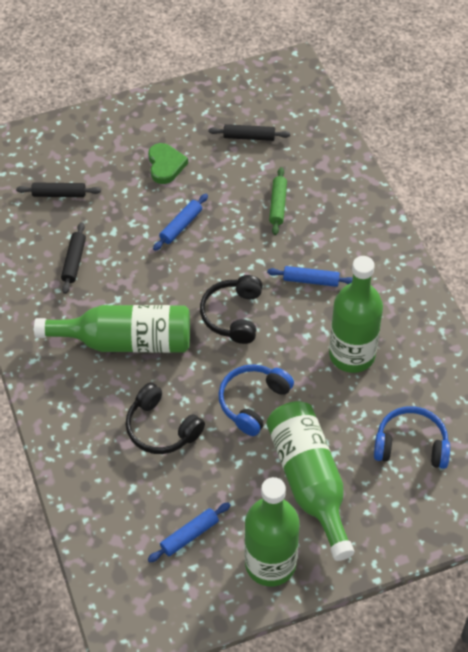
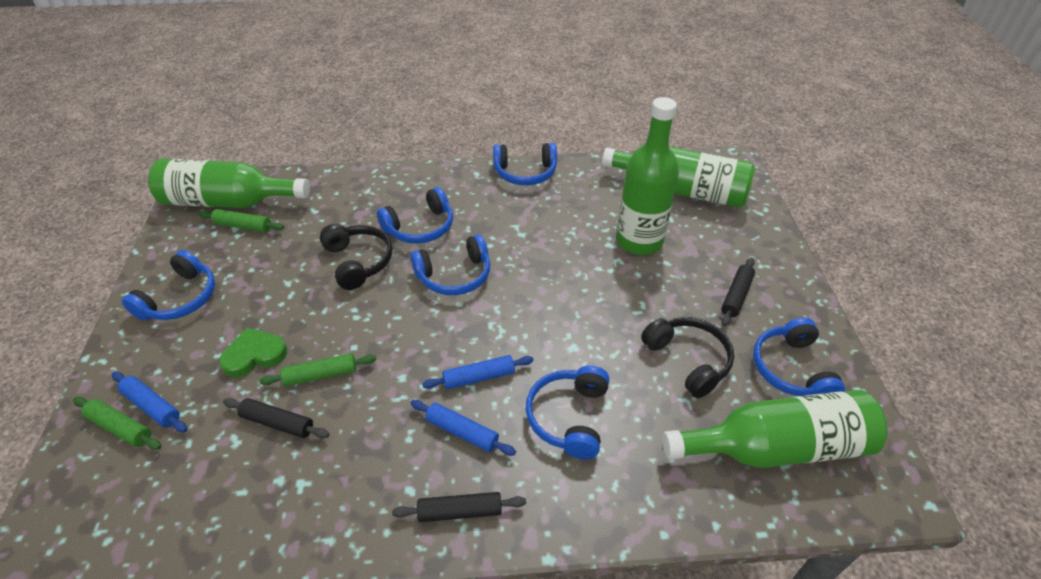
blue headphones: [218,364,294,436] [374,406,450,469] = 2 -> [122,250,215,321] [377,187,453,244] [411,234,490,295] [493,143,557,185] [526,365,609,459] [753,318,845,396] = 6
green rolling pin: [269,167,287,235] = 1 -> [73,397,161,450] [199,209,284,232] [260,353,376,386] = 3

